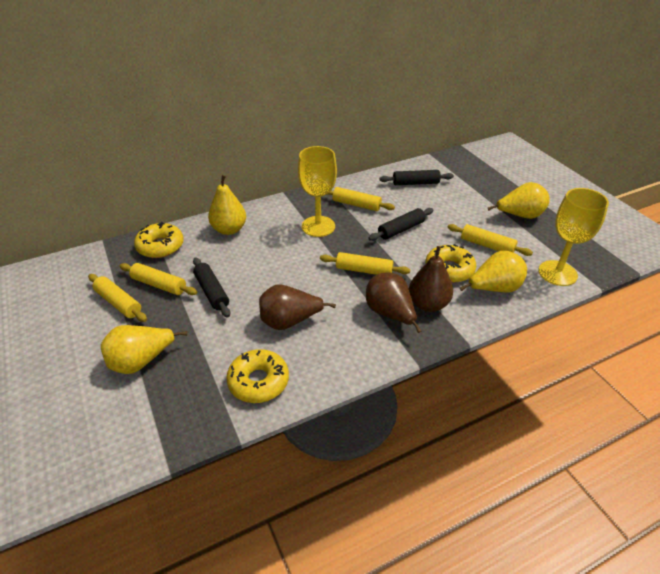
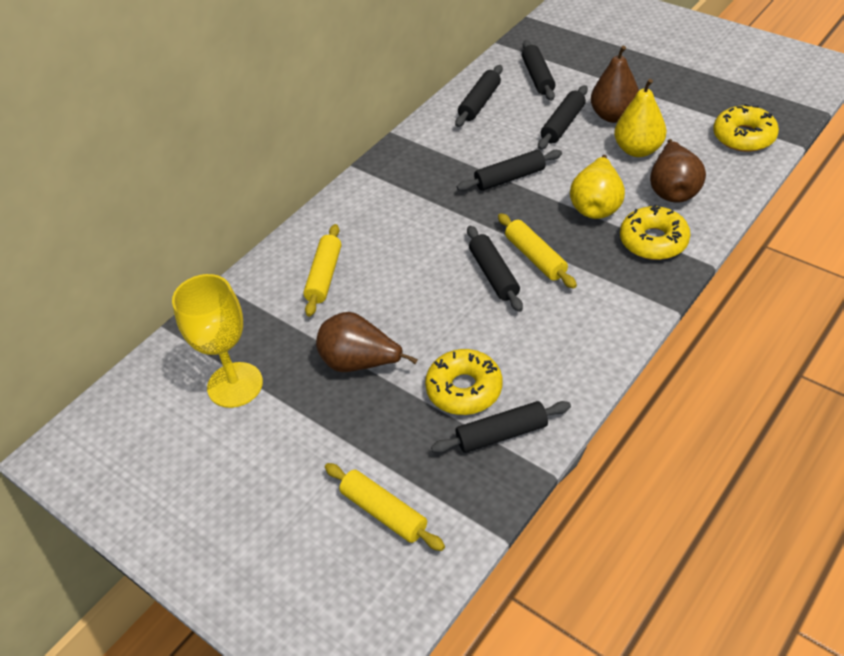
black rolling pin: [193,257,230,318] [368,208,433,241] [379,170,454,185] = 3 -> [431,401,571,453] [455,65,503,127] [457,150,562,191] [467,226,523,312] [522,40,555,101] [538,85,588,150] = 6
yellow goblet: [298,146,337,237] [538,188,609,286] = 2 -> [172,274,263,408] = 1
yellow pear: [101,325,187,374] [208,175,246,235] [460,251,527,293] [488,182,550,219] = 4 -> [570,155,625,219] [614,79,666,157] = 2
yellow rolling pin: [88,274,147,322] [120,263,197,295] [320,252,411,275] [326,187,395,211] [447,224,533,256] = 5 -> [303,224,341,317] [325,463,445,551] [498,213,577,289] = 3

